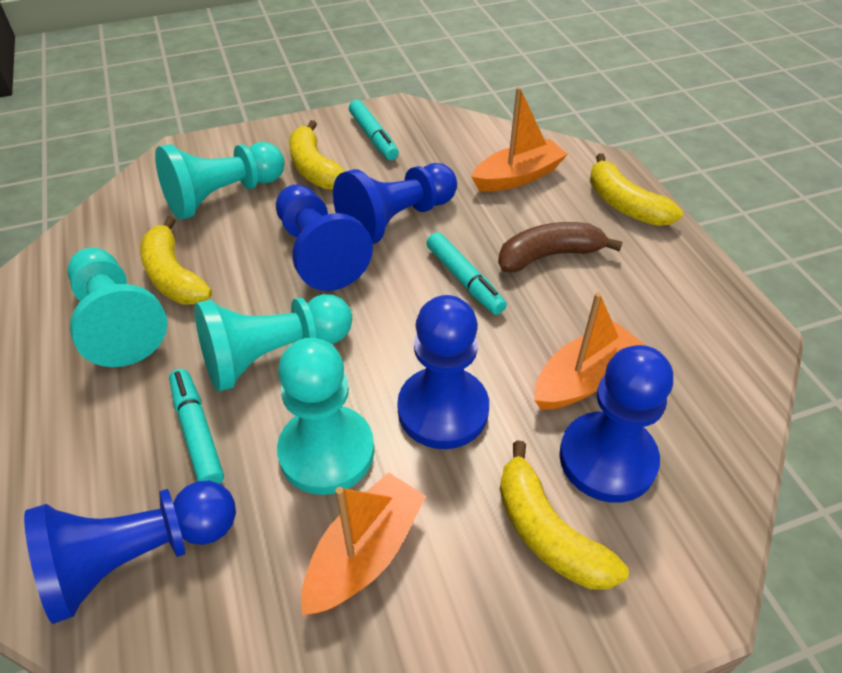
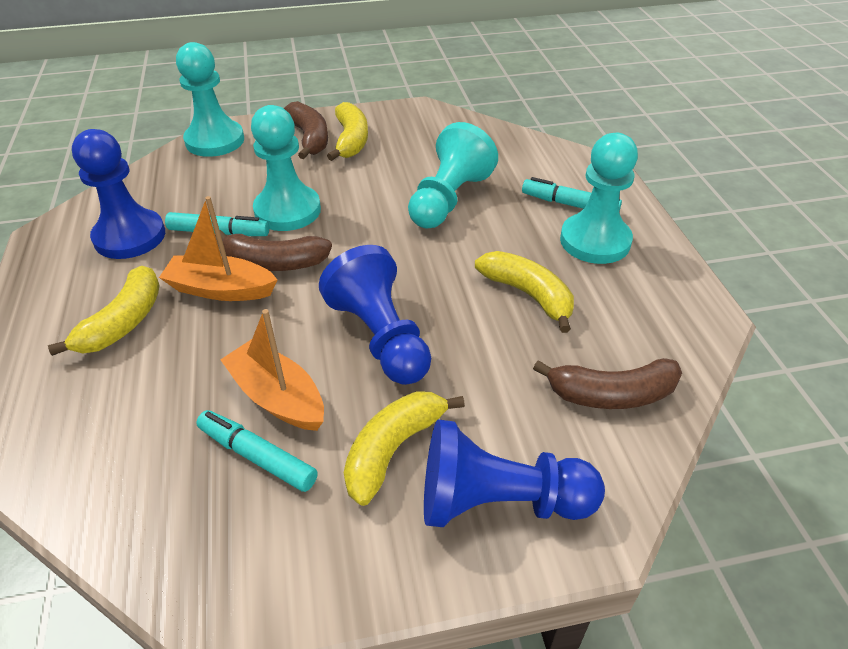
blue pawn: [24,481,236,624] [276,184,373,291] [333,163,457,244] [397,295,489,449] [559,345,673,503] = 5 -> [72,129,165,259] [319,245,431,385] [424,419,605,527] = 3
brown banana: [498,222,622,272] = 1 -> [215,230,332,271] [284,101,328,159] [533,358,682,409] = 3
orange boat: [301,472,426,615] [471,87,568,192] [534,292,645,410] = 3 -> [159,196,278,301] [221,309,324,431] = 2

